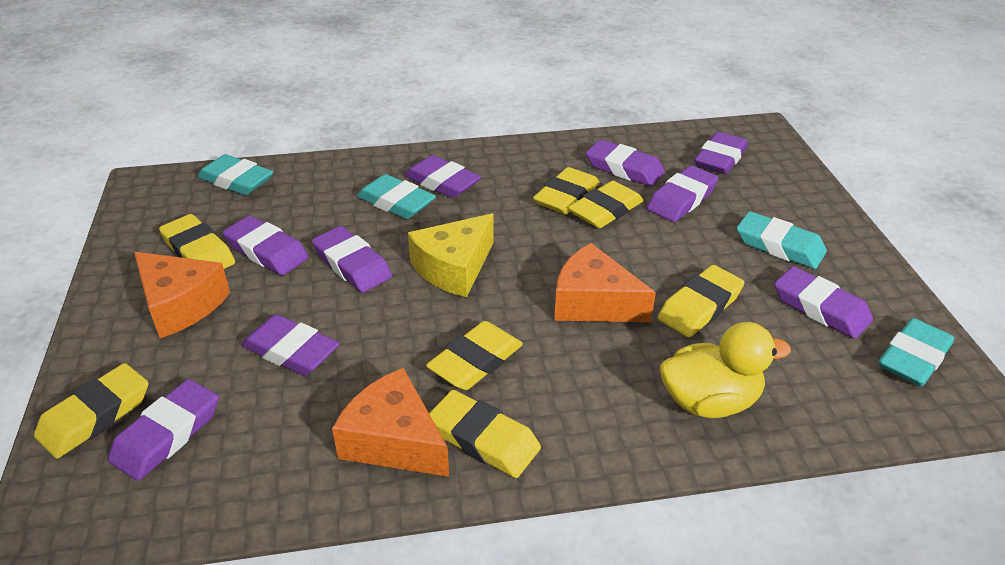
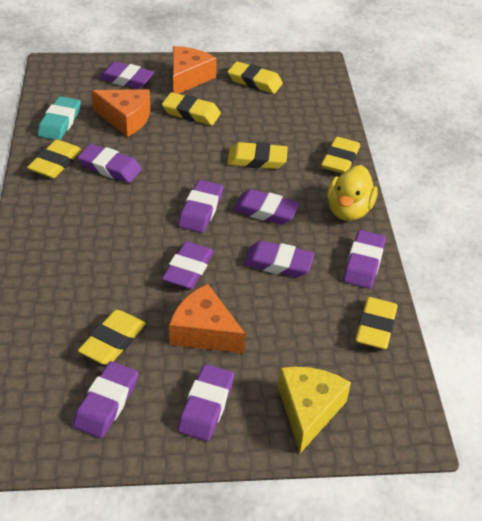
turquoise eraser: [198,154,273,195] [357,174,436,219] [736,211,827,269] [879,318,954,387] = 4 -> [37,96,81,140] = 1

